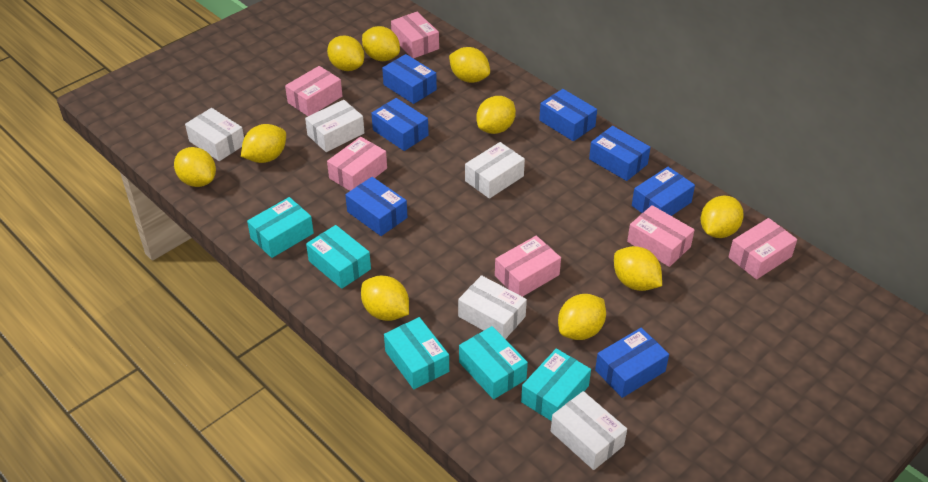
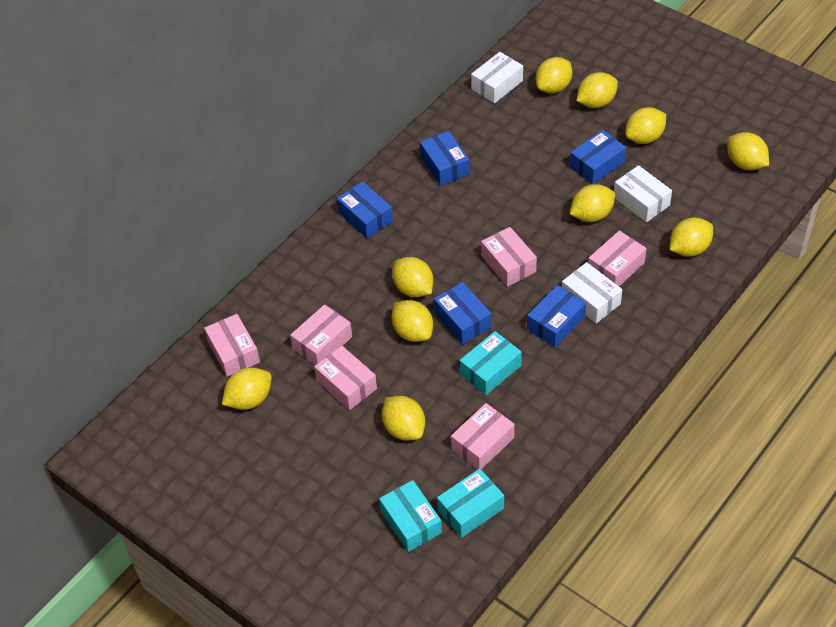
blue box: [345,177,408,236] [371,98,429,151] [382,54,437,104] [539,89,597,141] [589,126,651,181] [595,328,669,398] [632,167,695,216] = 7 -> [337,181,393,239] [420,131,470,186] [434,282,491,344] [527,285,586,347] [570,130,626,184] = 5
turquoise box: [247,197,314,258] [306,225,371,289] [384,317,449,389] [459,326,528,399] [521,348,591,421] = 5 -> [379,480,442,552] [437,469,504,538] [460,331,522,395] = 3
white box: [185,108,244,161] [305,100,364,152] [458,275,527,339] [465,142,525,199] [551,391,627,470] = 5 -> [471,52,523,103] [562,262,622,323] [614,165,672,222] = 3

